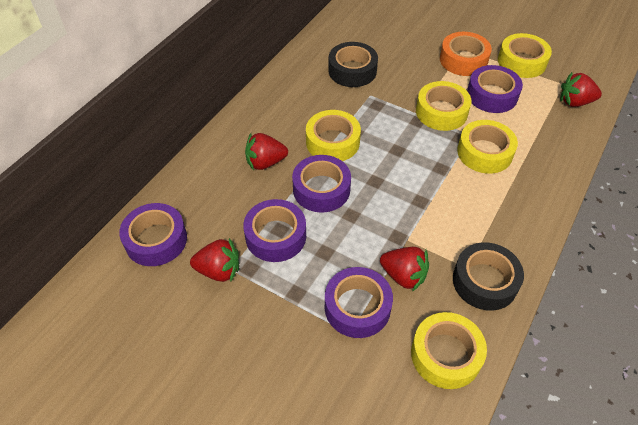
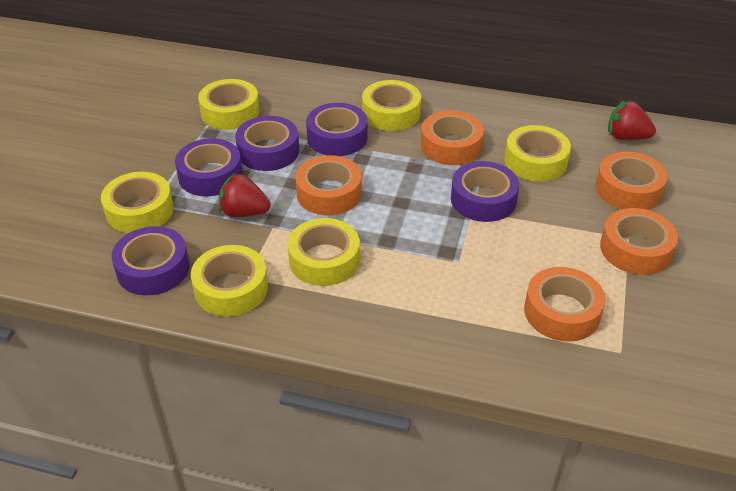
black tape: [328,42,378,87] [453,242,524,310] = 2 -> none = 0
orange tape: [440,32,492,76] = 1 -> [295,155,362,215] [421,111,484,165] [524,267,606,341] [596,152,667,210] [600,208,678,275] = 5
red strawberry: [190,238,239,282] [245,133,288,170] [380,247,429,292] [560,72,602,107] = 4 -> [219,172,271,217] [608,100,656,140] = 2
yellow tape: [306,110,361,161] [411,312,487,389] [416,81,471,131] [457,120,518,174] [498,33,552,78] = 5 -> [101,172,174,233] [191,245,268,316] [198,79,260,130] [288,218,360,286] [362,80,421,131] [504,125,571,181] = 6

